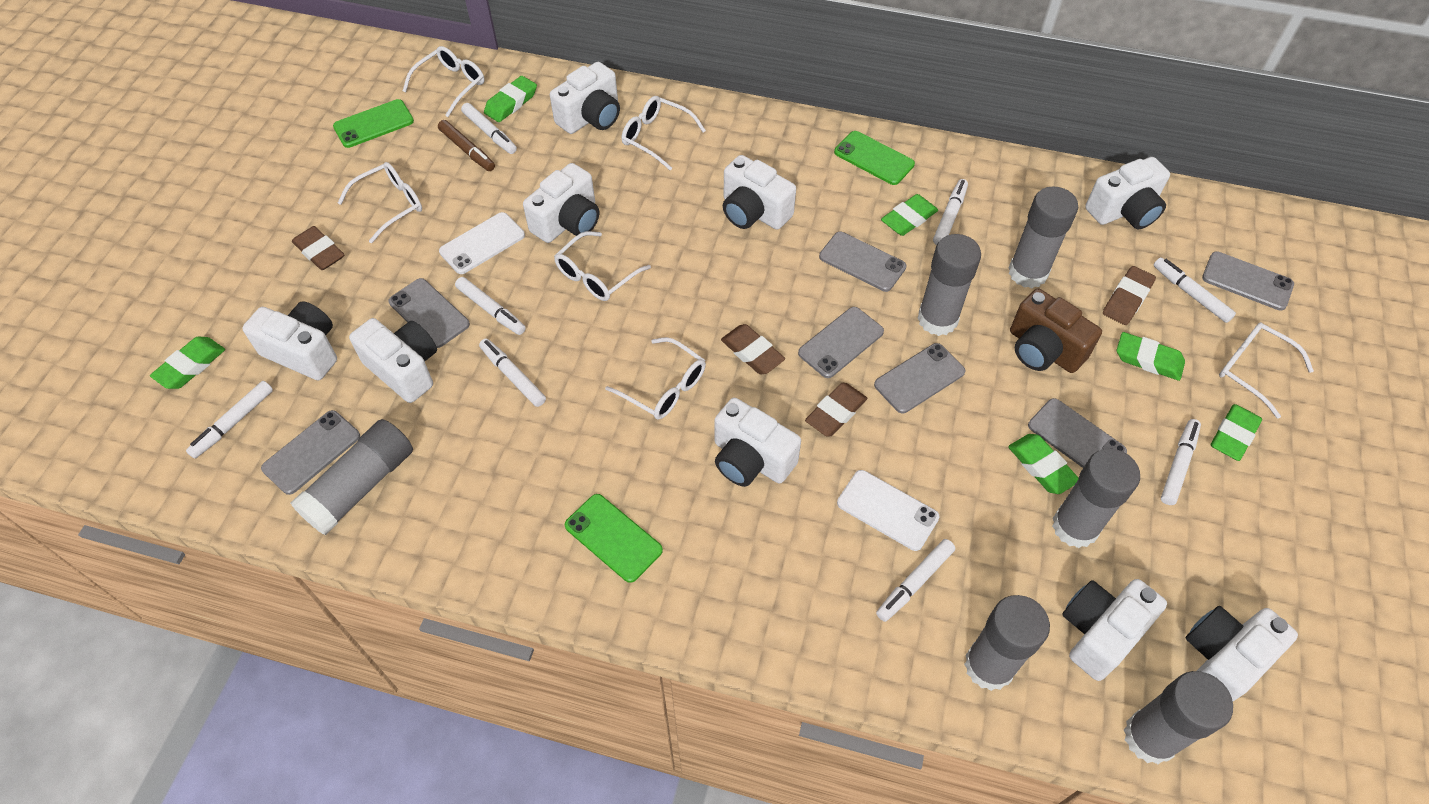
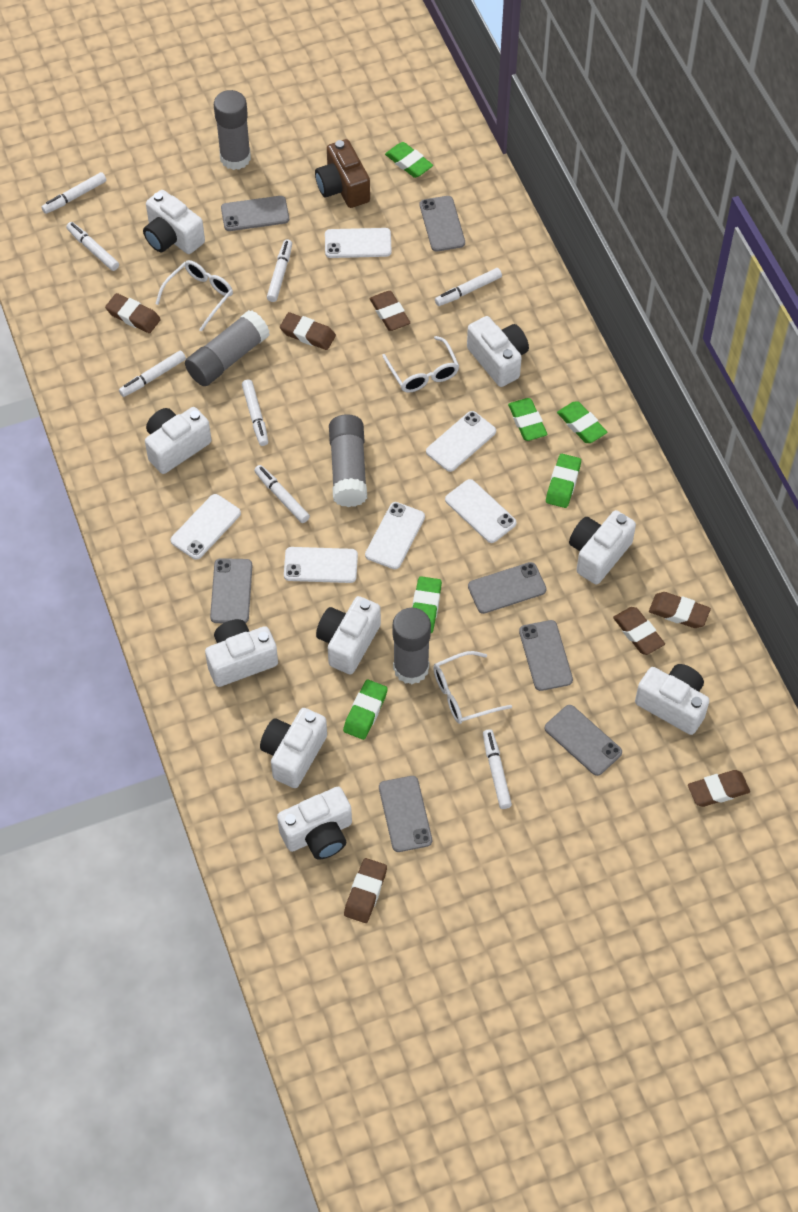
brown eraser: [292,226,345,270] [721,324,785,374] [805,383,867,436] [1103,266,1156,325] = 4 -> [105,293,161,333] [280,312,336,350] [344,858,387,923] [370,291,410,331] [613,607,665,655] [649,592,711,628] [688,770,750,807] = 7
brown marker: [438,120,495,171] = 1 -> none = 0
green phone: [333,99,414,148] [565,494,663,583] [834,131,915,185] = 3 -> none = 0
grey glue stick: [291,419,413,535] [917,234,981,336] [964,595,1050,691] [1008,186,1078,288] [1052,449,1140,548] [1124,671,1233,764] = 6 -> [185,310,270,386] [214,90,251,170] [329,414,367,507] [393,608,431,684] = 4
white glasses: [338,162,422,243] [403,46,485,117] [554,231,651,301] [605,337,706,420] [622,96,706,170] [1219,322,1314,419] = 6 -> [156,260,233,332] [382,336,459,393] [433,651,512,724] = 3
white phone: [439,212,525,274] [837,470,939,551] = 2 -> [171,494,241,560] [284,547,358,583] [325,228,392,258] [365,502,425,569] [426,411,496,472] [445,479,517,543] = 6

